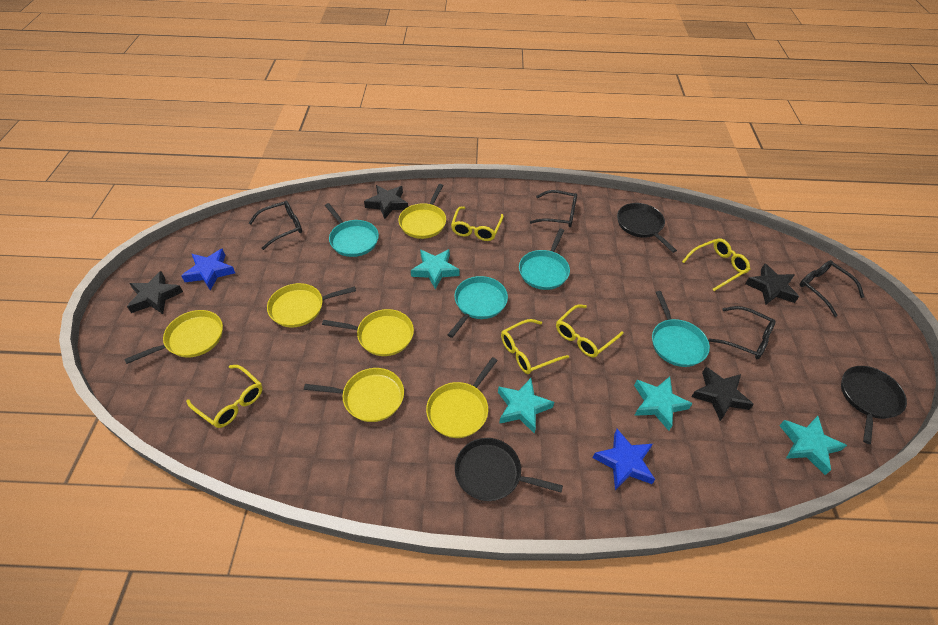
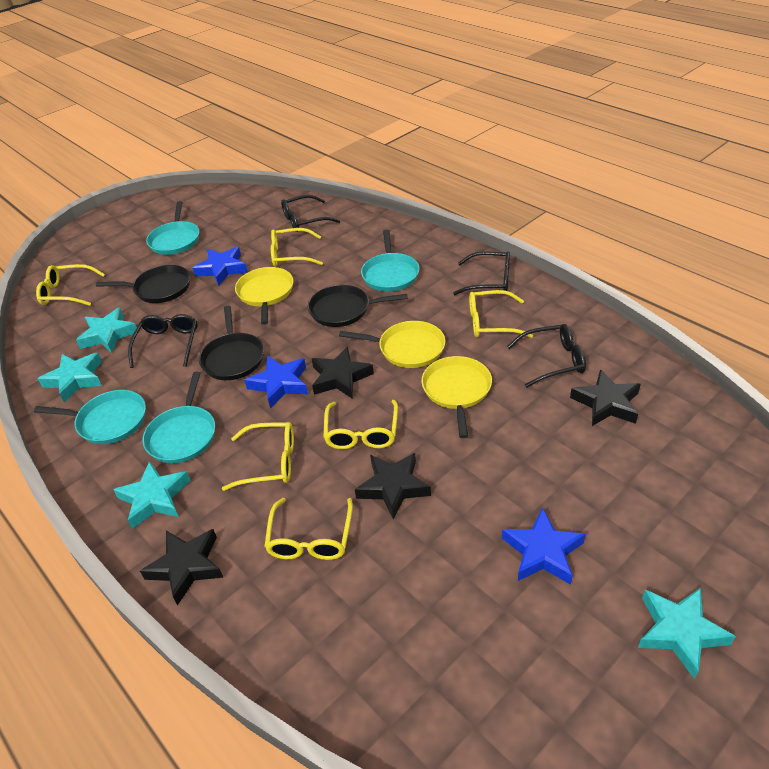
blue star: [181,248,235,291] [593,429,655,490] = 2 -> [193,247,247,286] [244,356,308,408] [502,507,586,585] = 3
yellow glasses: [186,365,263,428] [451,207,504,241] [501,319,569,374] [556,304,624,358] [682,239,750,291] = 5 -> [36,264,105,306] [222,422,294,491] [264,498,353,560] [271,228,323,267] [324,400,398,449] [469,290,533,338] = 6
yellow pan: [124,310,223,364] [267,283,356,327] [304,368,404,422] [322,309,414,356] [398,184,446,239] [426,357,498,438] = 6 -> [235,267,293,325] [339,321,445,368] [421,356,492,438] = 3

